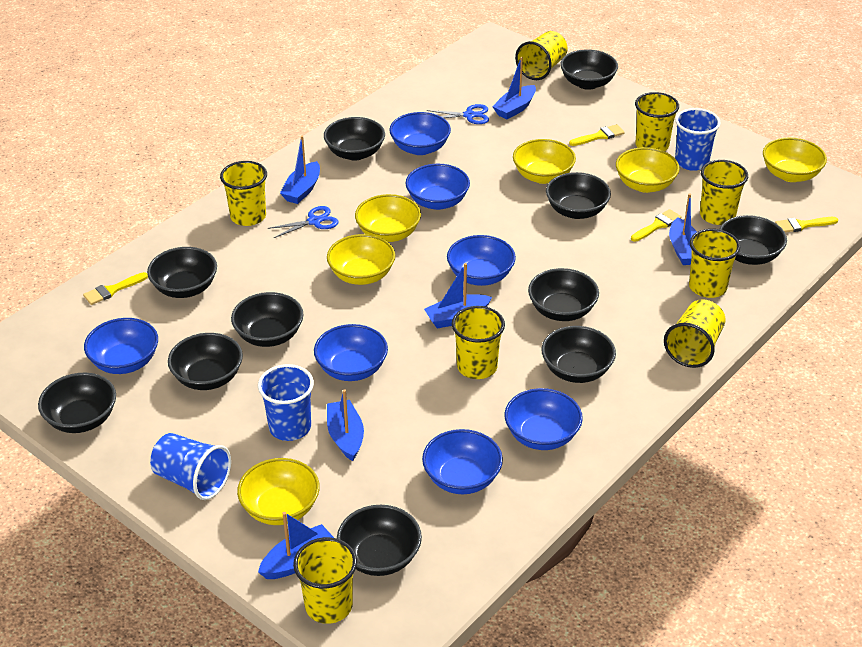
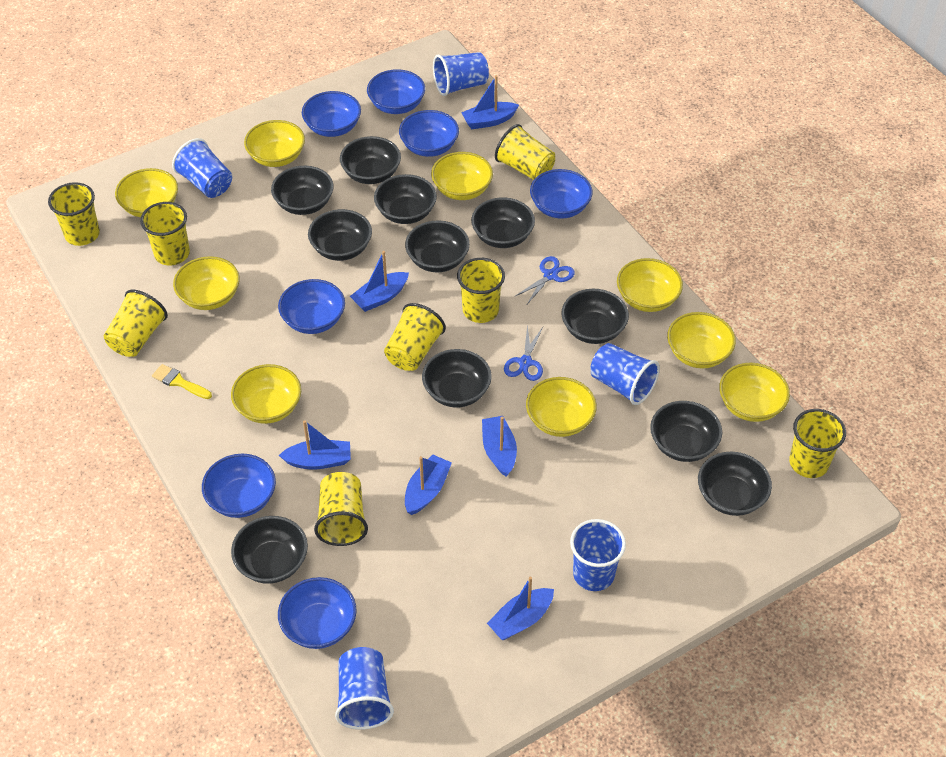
blue cup: [150,433,231,500] [258,364,314,441] [675,108,721,171] = 3 -> [172,138,232,198] [335,647,394,730] [433,52,489,96] [570,519,626,591] [590,343,660,405] = 5
yellow bowl: [237,458,320,525] [327,234,395,285] [355,194,421,242] [513,139,576,184] [616,147,680,193] [763,137,827,182] = 6 -> [115,168,178,217] [173,256,240,310] [231,364,301,424] [244,120,305,167] [431,152,493,200] [526,377,597,437] [617,258,683,312] [667,312,736,369] [719,363,790,422] = 9
yellow brush: [83,272,148,305] [569,124,625,146] [631,209,682,242] [775,217,838,233] = 4 -> [152,364,212,399] = 1

